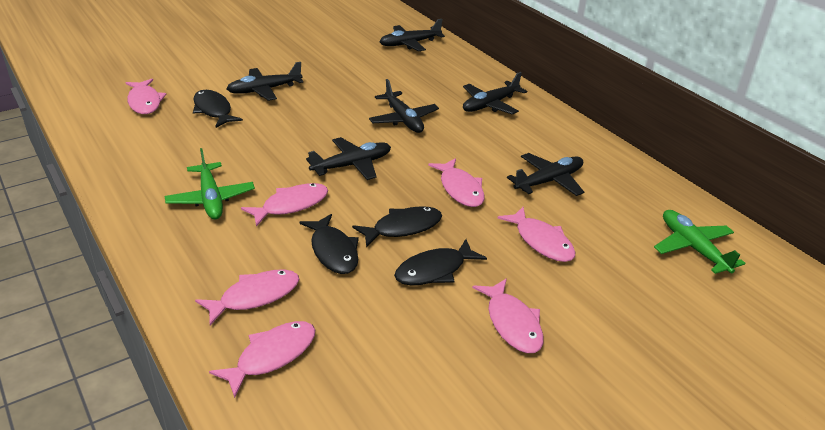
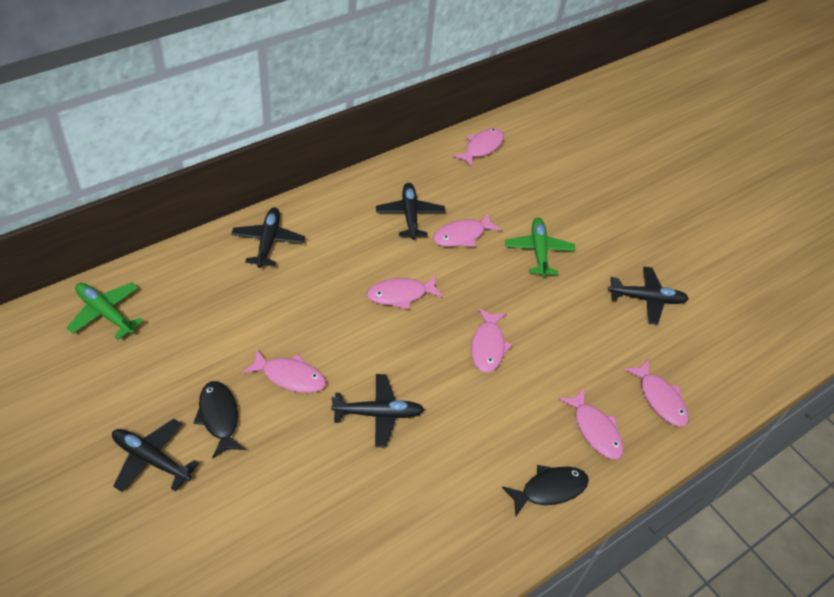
black fish: [193,90,243,128] [299,214,359,274] [352,206,442,248] [394,239,487,285] = 4 -> [193,381,246,459] [502,465,589,516] = 2
black plane: [227,62,304,101] [306,137,391,180] [369,79,439,133] [379,19,445,51] [463,72,527,115] [507,153,584,196] = 6 -> [112,419,199,492] [231,207,305,268] [331,374,424,447] [376,183,445,240] [608,267,689,325] = 5

